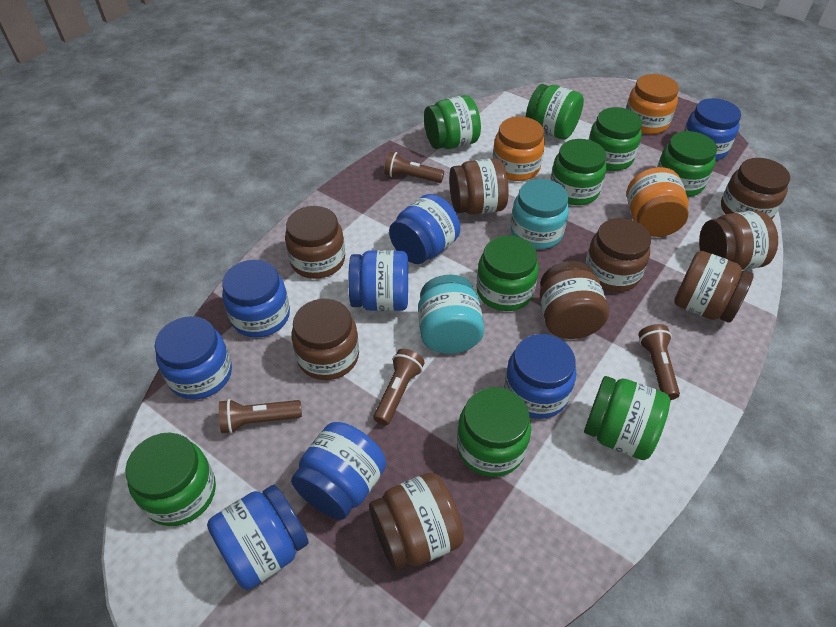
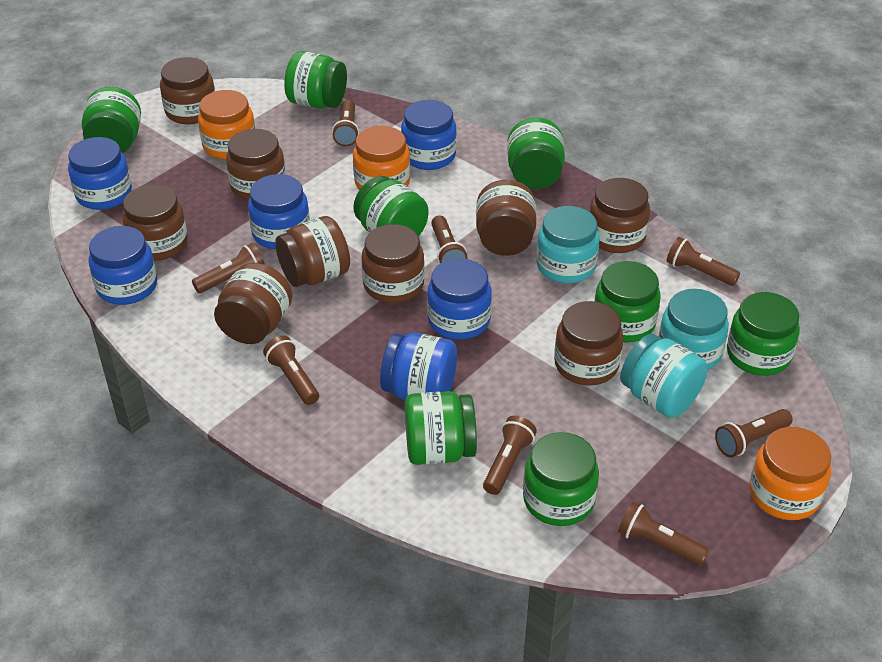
blue jar: [155,316,232,400] [207,485,309,590] [222,260,290,338] [291,422,386,520] [348,250,408,311] [389,194,460,264] [504,334,576,419] [684,98,741,160] = 8 -> [68,137,132,210] [88,226,157,305] [248,174,310,250] [380,333,457,400] [401,100,457,170] [427,258,492,340] = 6
brown flashlight: [219,399,302,434] [373,349,425,425] [384,152,444,183] [639,324,680,400] = 4 -> [192,243,265,293] [263,335,319,405] [332,100,359,147] [431,215,467,264] [483,416,537,495] [618,501,709,565] [666,237,740,286] [715,409,793,457] = 8
green jar: [125,432,216,526] [424,95,481,149] [457,387,531,477] [476,235,539,311] [526,84,584,140] [550,139,606,205] [584,376,670,460] [589,107,642,171] [657,131,717,197] = 9 -> [82,87,141,153] [284,51,347,109] [353,176,429,237] [405,391,477,465] [507,117,565,189] [523,432,599,526] [594,261,661,343] [727,292,800,376] = 8
turquoise jar: [418,274,484,354] [510,179,569,249] = 2 -> [536,206,600,283] [620,334,708,418] [659,289,729,369] = 3

